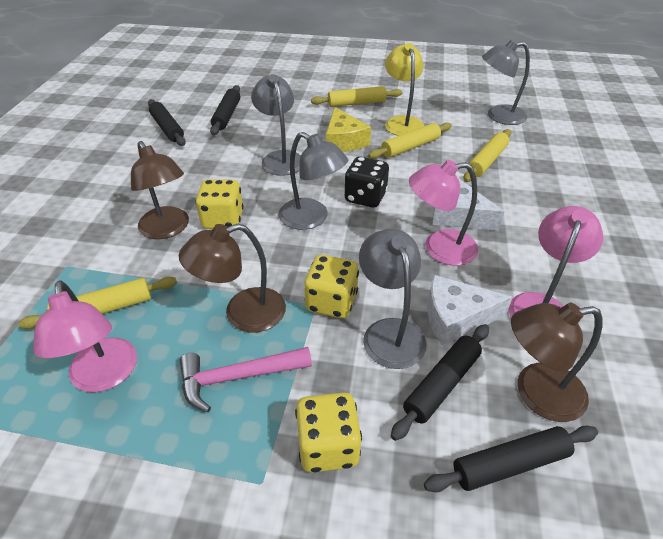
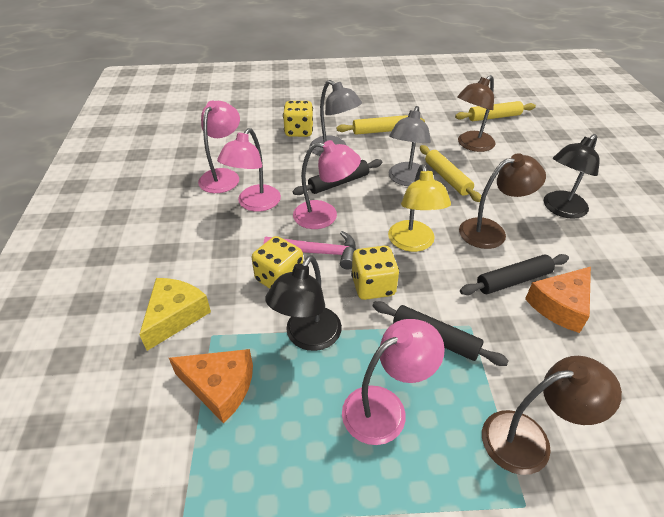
black dice: [344,156,389,208] = 1 -> none = 0
black lamp: none = 0 -> [265,255,342,351] [544,134,600,219] = 2
black rolling pin: [148,99,186,146] [210,85,240,135] [391,324,489,441] [424,426,598,492] = 4 -> [293,159,382,195] [373,301,509,366] [460,254,569,295] = 3
grey lamp: [251,74,301,176] [279,132,348,230] [359,229,426,369] [482,40,530,125] = 4 -> [310,80,362,156] [389,106,431,186] = 2
orange cheese: none = 0 -> [169,349,253,424] [525,267,591,333] = 2
pink lamp: [33,280,137,392] [409,160,479,266] [508,206,603,317] = 3 -> [198,101,240,193] [217,128,281,212] [293,140,361,229] [342,319,445,445] = 4
white cheese: [427,275,513,345] [432,178,504,231] = 2 -> none = 0
yellow rolling pin: [18,277,177,329] [311,86,402,107] [368,122,452,159] [463,129,511,182] = 4 -> [337,115,425,135] [420,145,481,202] [455,101,536,121] = 3

